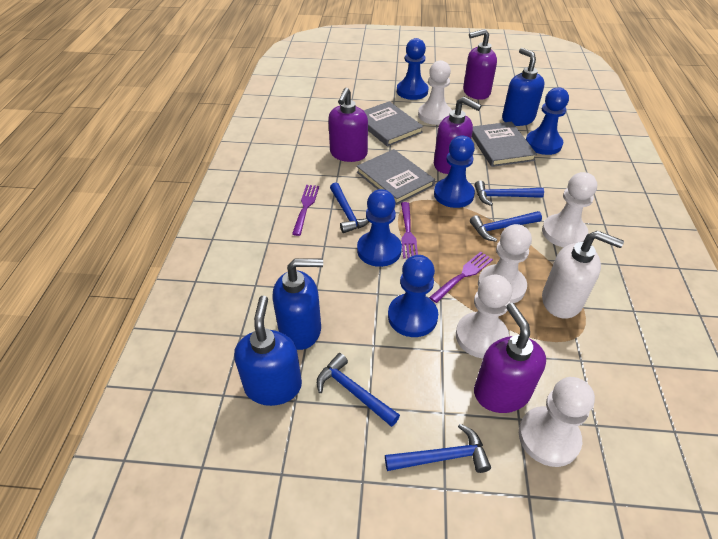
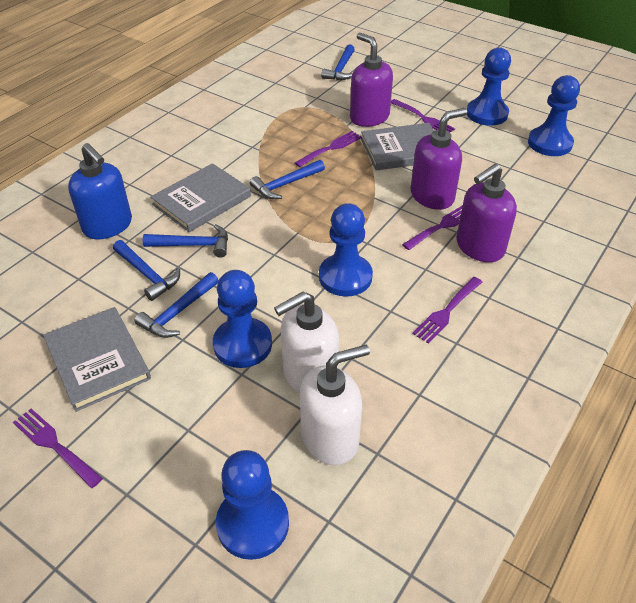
blue soap dispenser: [234,296,302,406] [272,258,323,350] [502,48,544,126] = 3 -> [68,143,132,239] = 1
purple fork: [292,185,319,236] [401,202,418,259] [429,252,493,303] = 3 -> [13,409,103,488] [295,131,362,167] [391,99,455,132] [402,205,463,250] [413,277,482,344] = 5
purple soap dispenser: [328,87,368,162] [434,97,481,174] [463,29,497,100] [474,303,546,413] = 4 -> [350,33,393,127] [411,108,467,210] [456,164,517,262] = 3
white pawn: [418,60,452,125] [456,275,512,358] [478,224,532,303] [519,377,595,467] [542,172,597,247] = 5 -> none = 0
white soap dispenser: [542,231,624,319] = 1 -> [274,291,339,393] [300,345,370,465] = 2

